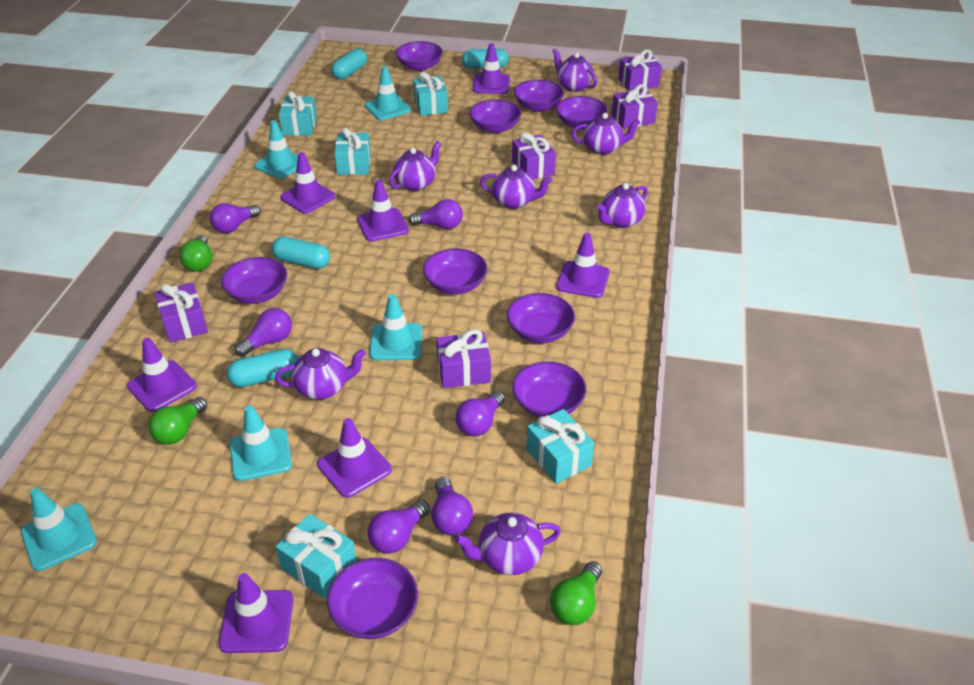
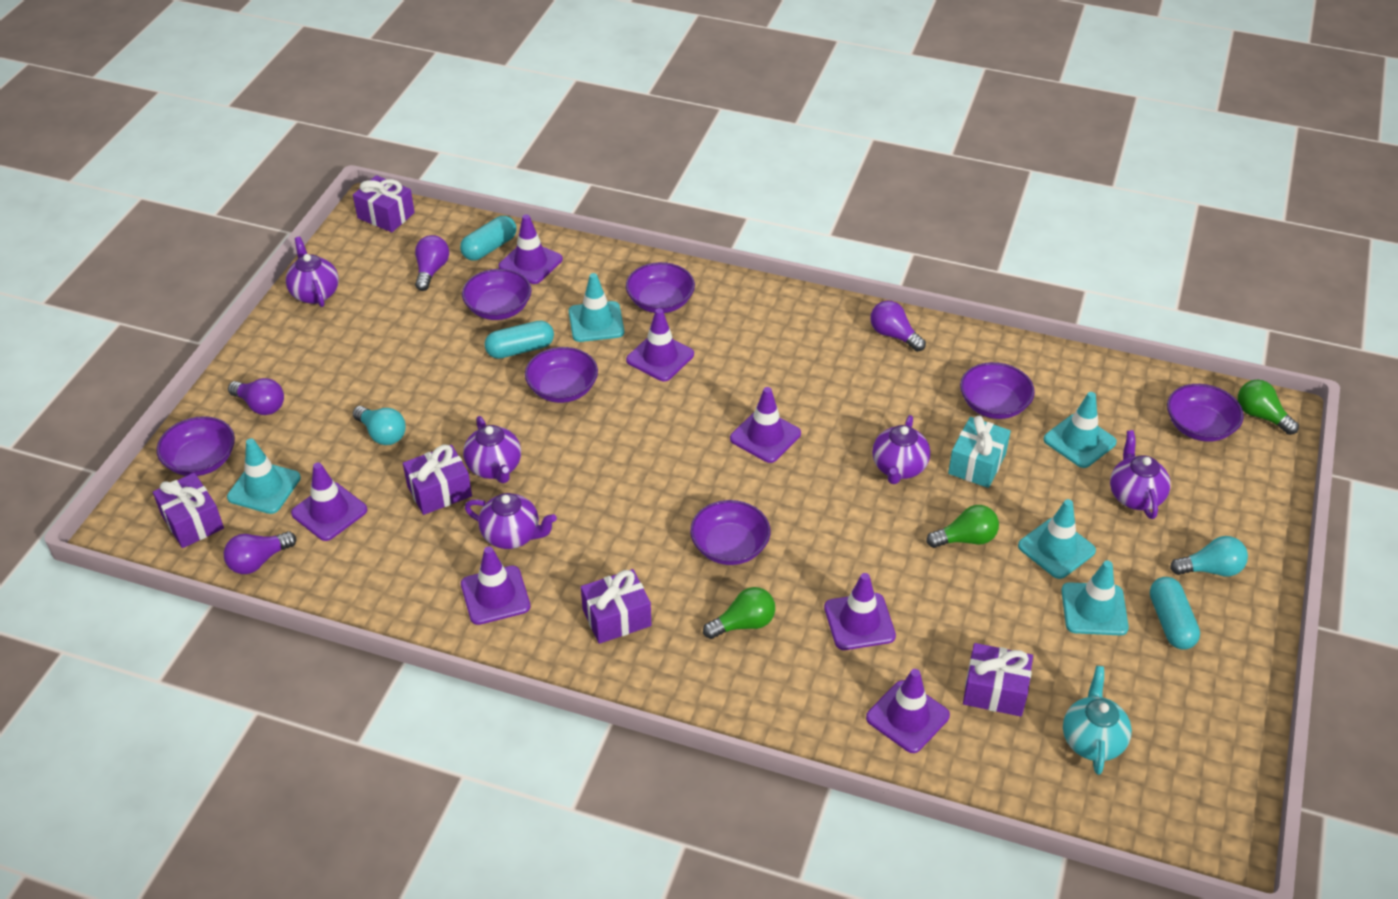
purple bowl: [221,257,287,304] [327,558,418,639] [396,41,443,71] [423,248,487,294] [469,99,521,133] [507,293,575,343] [512,361,586,418] [514,80,564,112] [556,96,608,129] = 9 -> [157,416,235,476] [462,269,532,320] [525,347,598,403] [626,262,695,313] [690,500,770,565] [960,362,1035,419] [1167,384,1244,442] = 7
purple light bulb: [210,203,261,233] [235,308,292,357] [367,500,430,554] [409,199,463,229] [431,477,473,536] [455,391,505,437] = 6 -> [224,531,296,574] [228,378,284,415] [415,235,449,291] [870,301,926,352] = 4
purple teapot: [275,348,366,400] [389,141,441,191] [455,513,561,575] [480,165,552,209] [553,48,597,92] [571,113,640,155] [596,183,648,228] = 7 -> [286,237,339,307] [463,416,521,483] [465,493,557,549] [872,415,930,484] [1110,430,1171,519] = 5
turquoise capsule: [226,349,298,387] [272,237,330,269] [331,49,367,79] [462,49,509,69] = 4 -> [460,216,517,260] [484,321,554,359] [1150,577,1200,650] = 3
turquoise gift: [276,514,357,598] [279,91,317,136] [334,127,371,175] [413,72,448,116] [526,409,594,484] = 5 -> [948,416,1011,488] = 1
turquoise light bulb: none = 0 -> [353,406,406,445] [1170,536,1248,576] = 2
turquoise teapot: none = 0 -> [1063,666,1132,775] = 1

